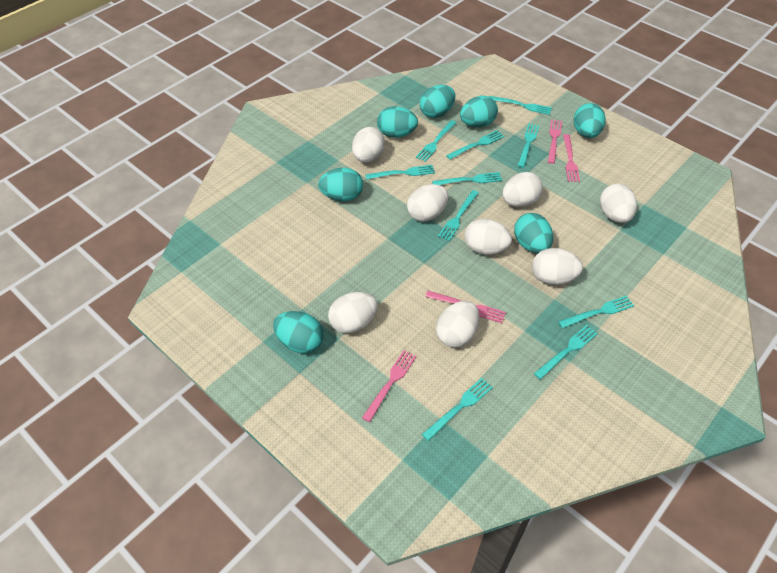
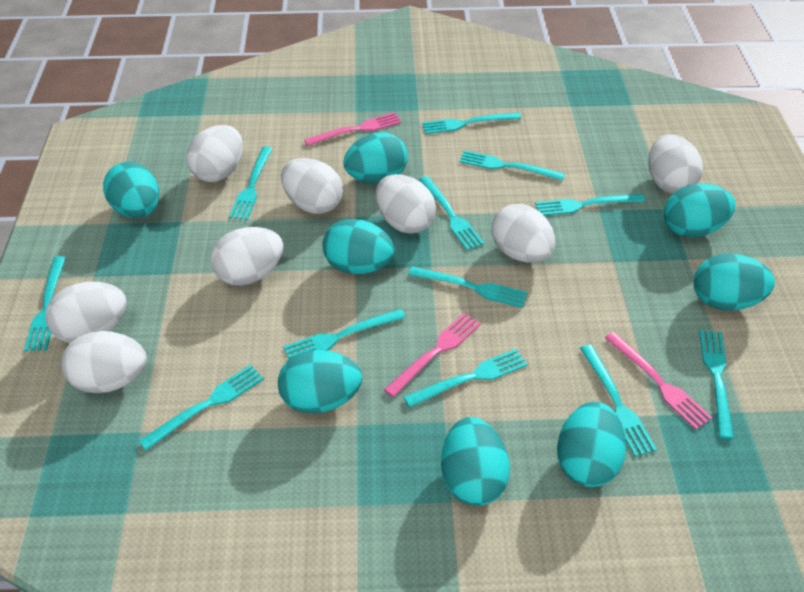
pink fork: [362,350,417,422] [425,291,506,323] [548,119,562,164] [563,134,580,182] = 4 -> [304,112,402,146] [384,313,481,397] [605,332,712,430] = 3
turquoise egg: [273,311,324,353] [318,168,363,201] [377,106,418,138] [420,85,455,118] [460,96,498,127] [514,213,553,253] [574,103,606,138] = 7 -> [103,162,159,218] [278,350,362,414] [323,219,395,274] [343,132,408,183] [441,417,510,506] [557,402,626,487] [664,184,735,237] [694,254,775,311] = 8
turquoise fork: [365,165,435,180] [416,120,456,162] [422,378,493,441] [432,172,502,185] [438,190,479,241] [446,130,504,160] [489,96,552,115] [518,123,539,168] [534,325,598,380] [558,296,634,328] = 10 -> [24,256,66,351] [139,365,264,450] [229,146,273,220] [283,309,406,359] [404,349,528,408] [408,266,528,308] [419,176,484,251] [422,112,521,134] [459,150,565,181] [535,194,645,216] [580,345,657,457] [699,330,734,439] = 12

